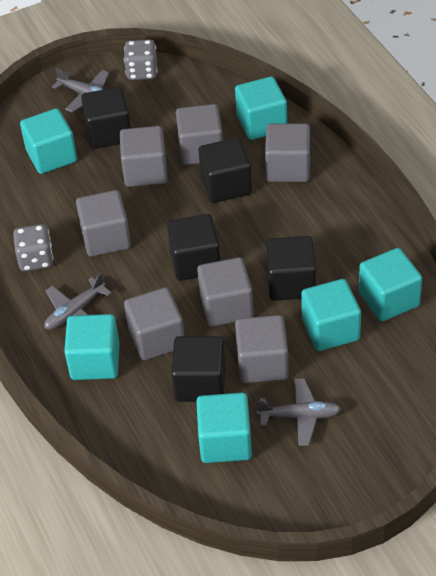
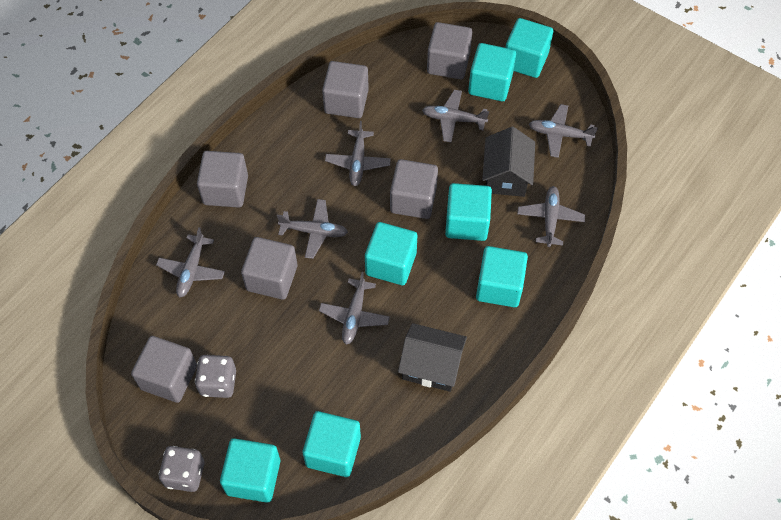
black cube: [81,87,131,149] [167,214,220,281] [171,336,225,402] [199,138,252,203] [266,236,316,301] = 5 -> none = 0
black house: none = 0 -> [398,323,467,392] [482,127,535,197] = 2
grey cube: [76,190,131,257] [120,126,168,187] [124,287,185,360] [176,104,223,165] [197,257,253,327] [235,315,289,383] [265,123,310,182] = 7 -> [131,336,197,403] [197,151,248,207] [241,237,297,300] [322,61,369,118] [390,159,438,219] [427,22,472,79] = 6
grey plane: [44,272,112,330] [52,67,109,112] [256,378,341,446] = 3 -> [156,227,225,298] [277,199,348,259] [319,272,390,345] [325,121,391,186] [422,90,489,142] [517,186,585,247] [529,104,598,158] = 7
turquoise cube: [20,108,77,174] [64,314,120,380] [196,393,252,463] [235,76,287,140] [301,279,361,351] [359,248,422,321] = 6 -> [220,438,280,503] [303,411,361,477] [365,222,417,285] [445,183,492,241] [468,43,516,101] [476,246,528,307] [505,18,553,78] = 7

